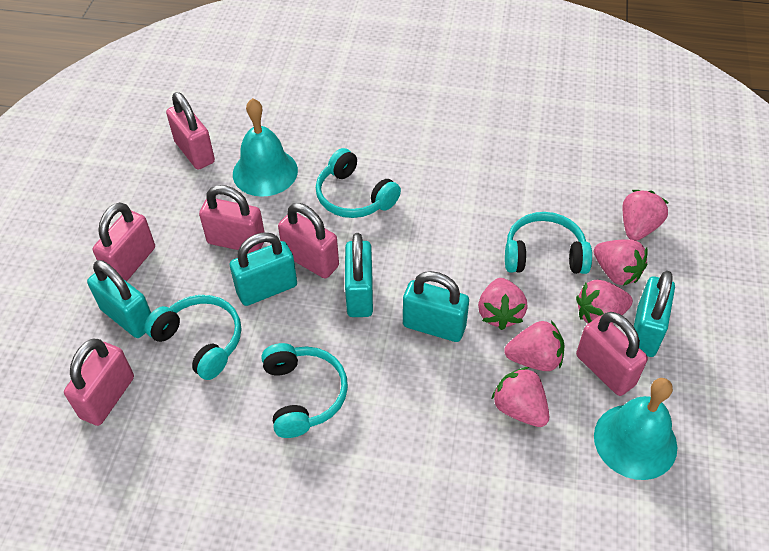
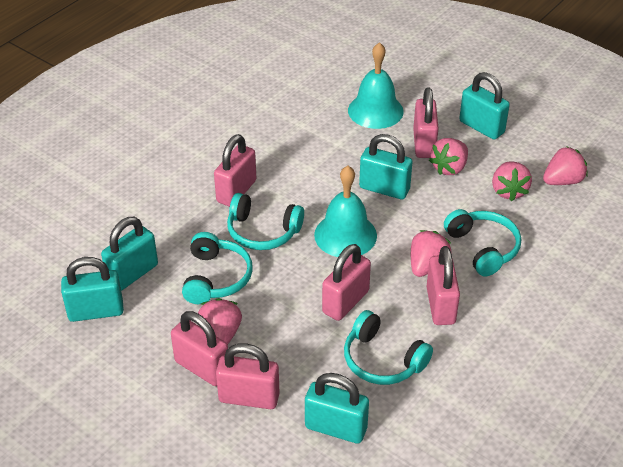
pink strawberry: [478,278,528,330] [491,367,549,427] [504,321,565,371] [576,280,633,324] [594,239,648,286] [622,190,668,241] = 6 -> [198,298,242,345] [411,230,452,277] [429,138,468,175] [492,161,532,201] [543,146,588,185] = 5

